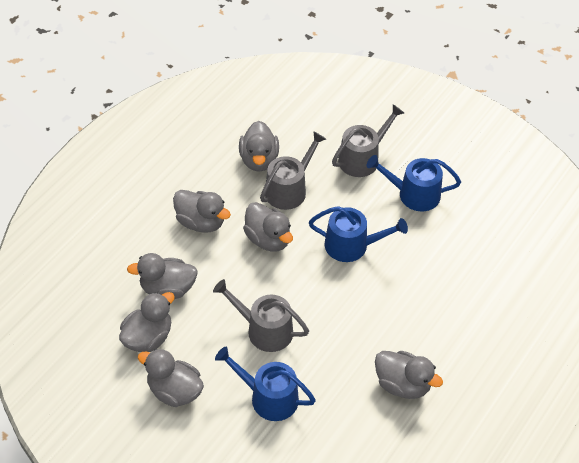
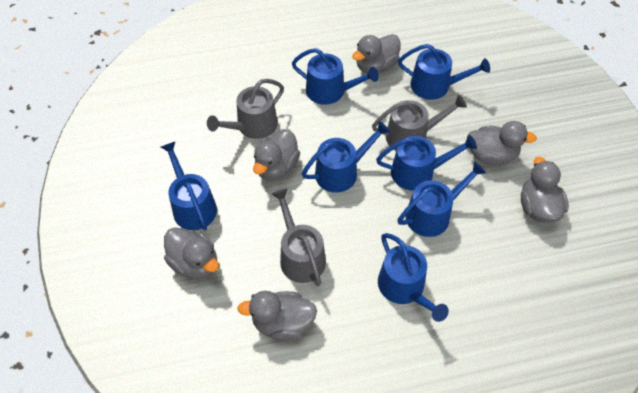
blue watering can: [215,347,316,421] [309,206,408,262] [367,155,461,211] = 3 -> [161,142,217,230] [292,48,379,105] [302,121,390,193] [376,135,477,190] [378,233,449,322] [398,44,490,100] [398,161,486,237] = 7
grey duck: [119,292,175,352] [127,253,198,299] [137,349,204,407] [173,190,231,233] [239,121,279,172] [243,202,293,252] [375,351,443,399] = 7 -> [164,227,219,279] [237,291,317,341] [253,129,300,181] [352,34,401,73] [467,121,537,165] [521,157,569,223] = 6

